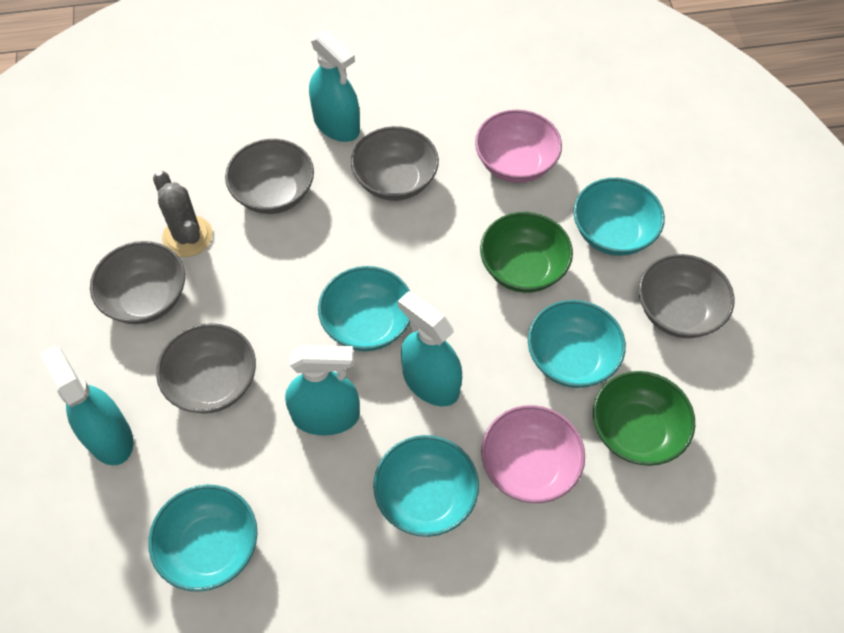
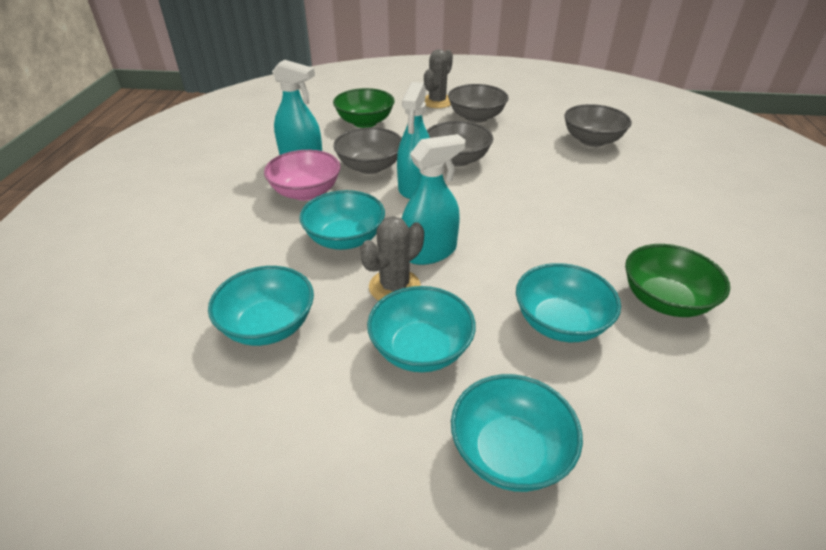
grey bowl: [90,241,185,324] [156,323,256,413] [225,139,314,214] [351,126,439,201] [638,254,734,338] = 5 -> [333,127,402,174] [427,121,493,166] [448,84,509,123] [564,104,632,147] = 4
grey cactus: [153,170,213,257] = 1 -> [360,216,424,301] [424,49,453,108] = 2
pink bowl: [475,110,562,183] [481,405,585,503] = 2 -> [264,150,340,201] = 1
turquoise spray bottle: [40,346,133,465] [285,345,360,435] [309,30,360,142] [398,291,462,406] = 4 -> [272,60,322,155] [397,82,430,199] [402,134,466,265] = 3

